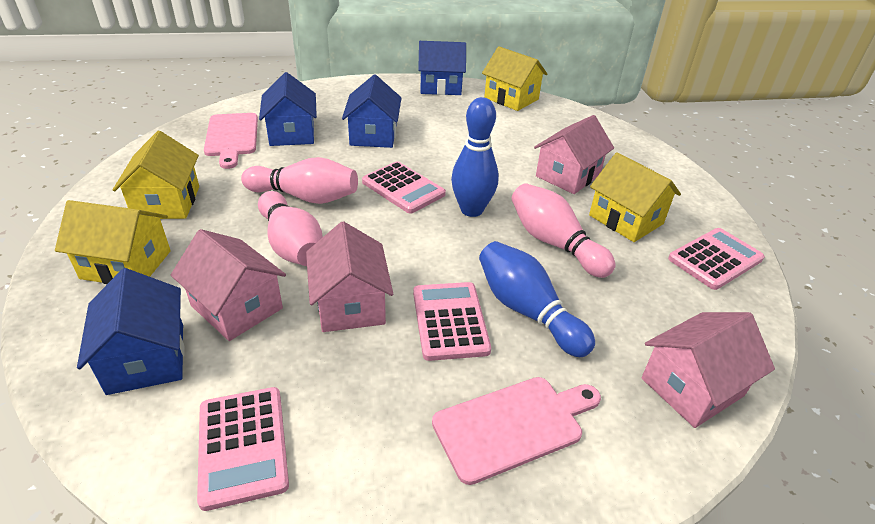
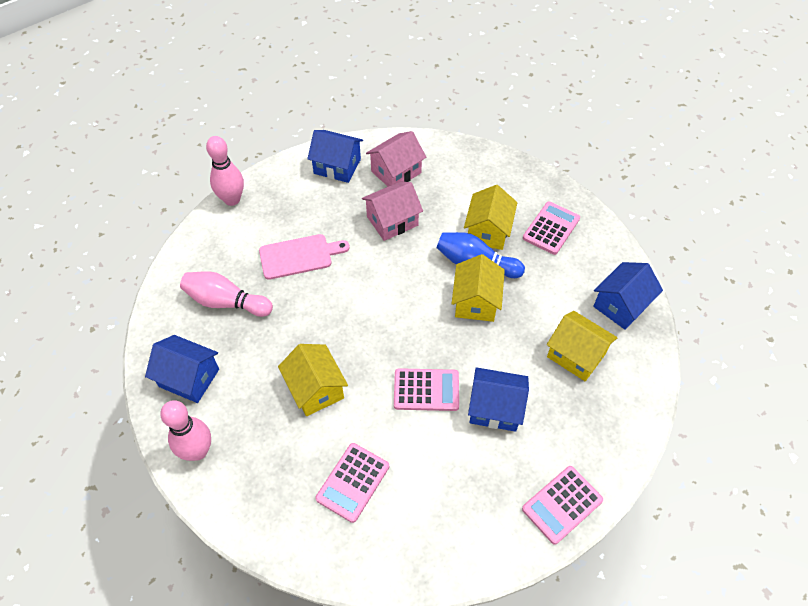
blue bowling pin: [451,97,499,217] [479,241,595,357] = 2 -> [437,232,525,278] = 1
pink cutting board: [204,113,258,169] [432,377,601,485] = 2 -> [259,234,350,280] = 1
pink house: [171,229,286,341] [306,221,393,332] [534,115,614,194] [641,312,775,428] = 4 -> [362,181,423,241] [366,131,426,186] = 2

